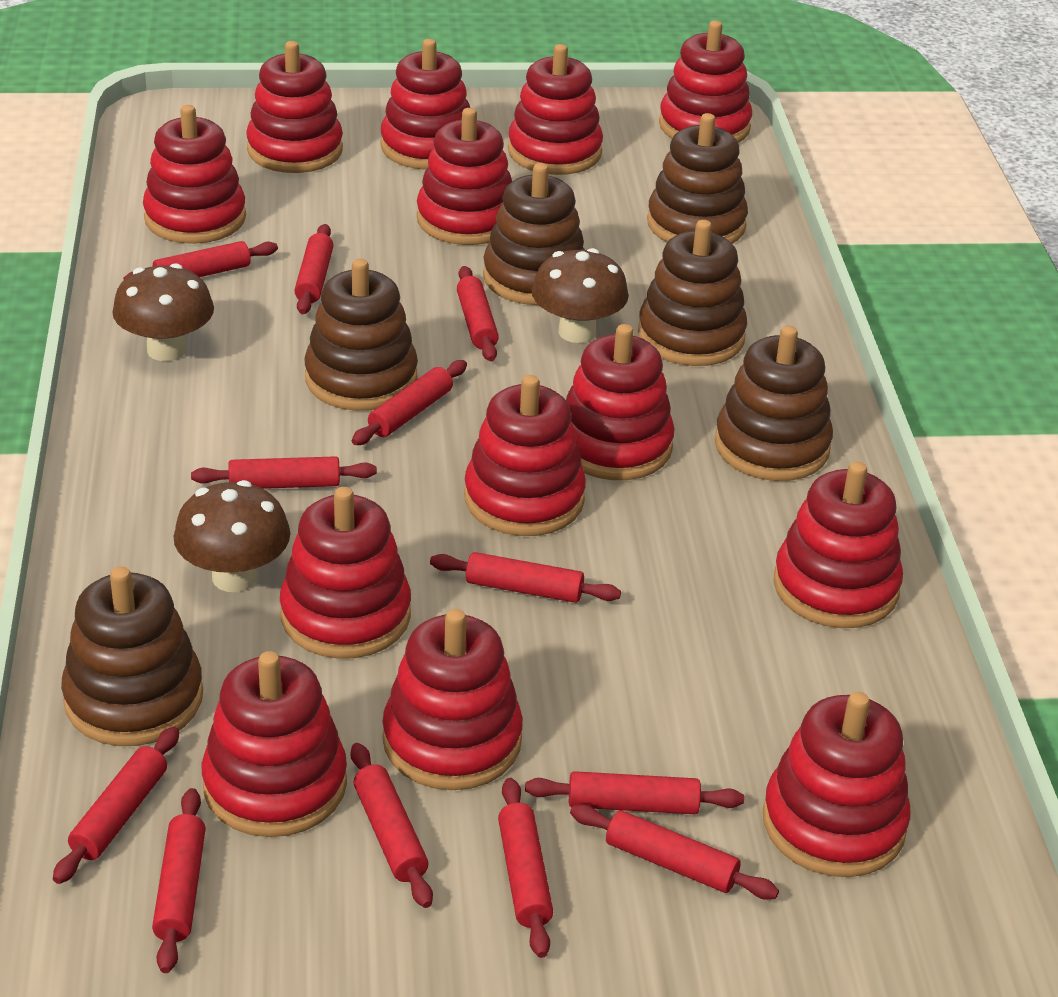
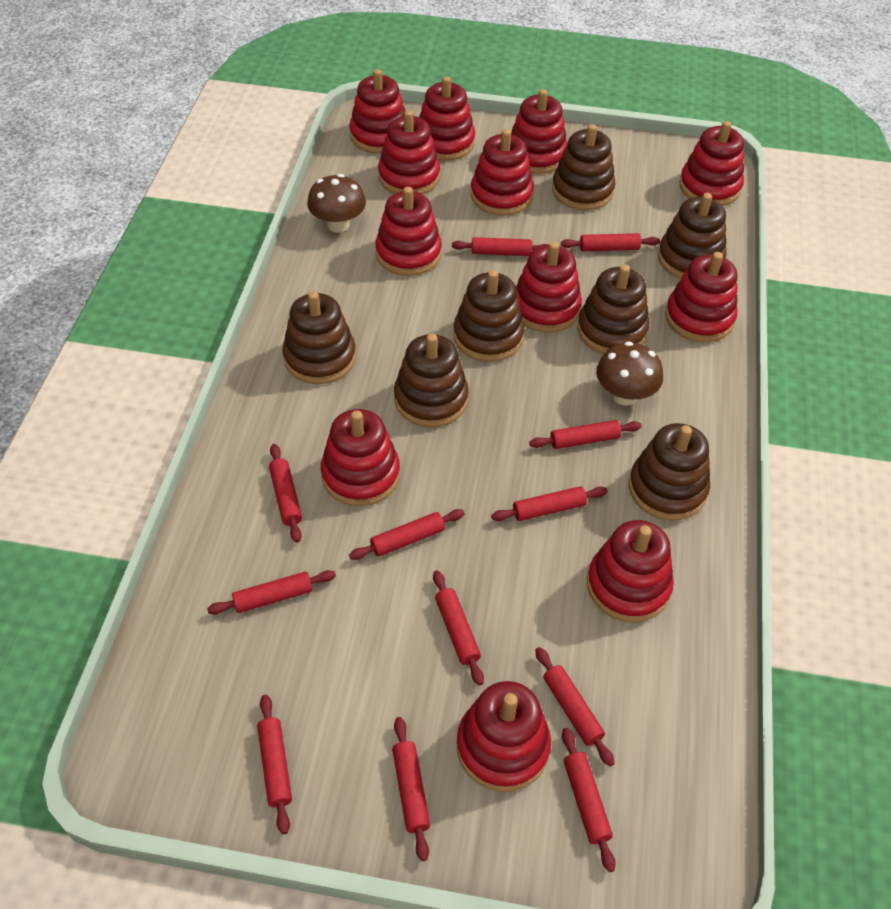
brown mushroom: [112,263,214,361] [174,480,290,592] [531,248,629,343] = 3 -> [307,174,366,233] [596,341,663,405] = 2
brown stacking toy: [61,566,203,746] [304,259,418,411] [483,163,585,305] [638,220,747,366] [647,113,748,244] [715,326,833,481] = 6 -> [282,291,356,384] [394,334,469,427] [453,270,525,362] [552,124,616,210] [577,264,649,354] [629,423,710,521] [658,193,727,279] = 7
red stacking toy: [143,105,246,244] [202,651,347,837] [246,41,343,173] [280,487,411,659] [380,39,470,170] [382,609,523,790] [417,108,512,245] [464,375,586,536] [508,44,603,175] [566,324,675,480] [659,21,752,143] [763,692,911,877] [773,461,903,628] = 13 -> [321,409,400,506] [349,69,405,154] [375,187,442,276] [378,110,440,194] [419,76,475,161] [456,681,551,792] [470,129,534,216] [511,89,567,174] [516,242,582,332] [587,520,674,623] [665,252,737,342] [679,121,744,206] = 12

